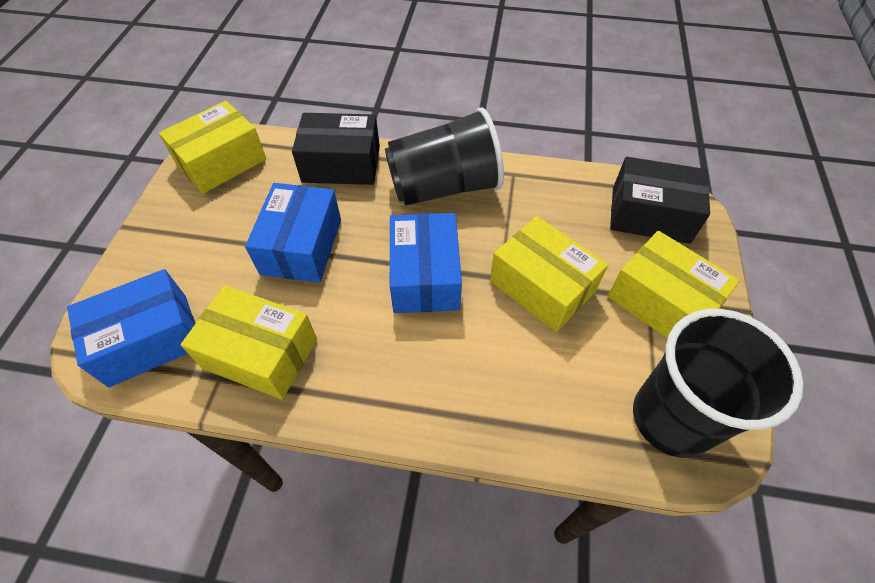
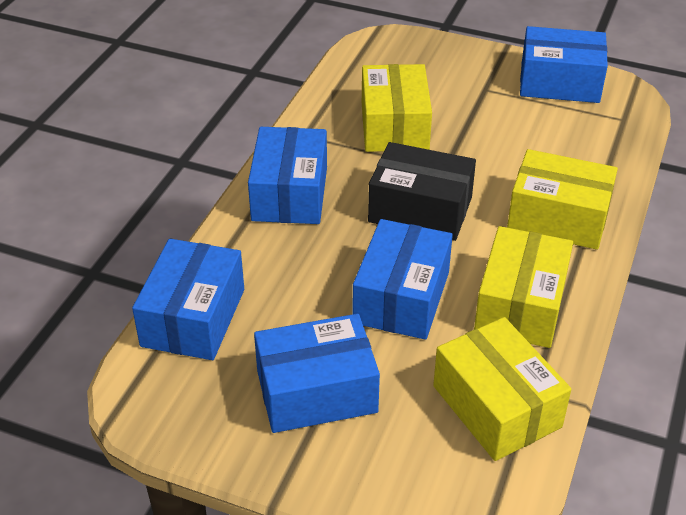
black box: [292,113,380,185] [610,157,710,244] = 2 -> [368,142,476,241] = 1
black cup: [385,107,504,206] [633,309,804,458] = 2 -> none = 0
blue box: [67,269,196,387] [245,183,341,283] [390,213,462,313] = 3 -> [132,239,244,360] [248,127,327,224] [254,314,380,433] [352,219,453,340] [520,26,608,103] = 5

